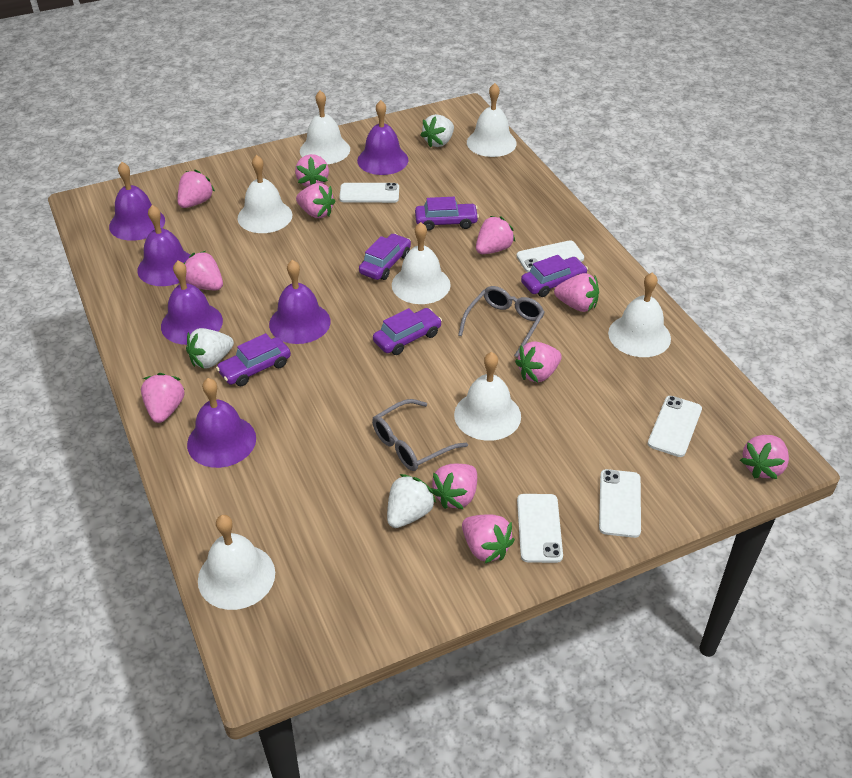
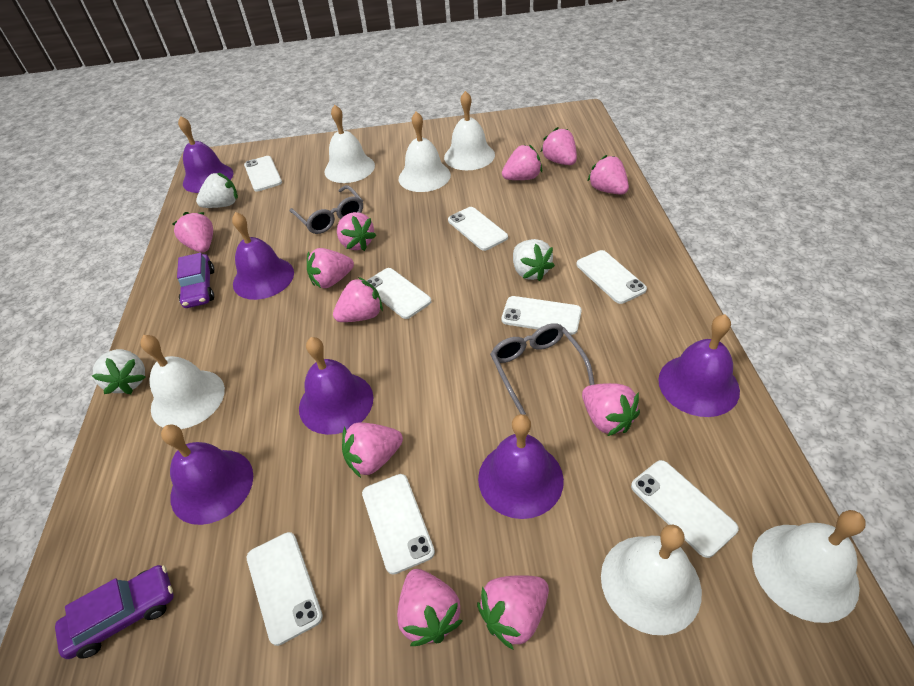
purple car: [216,333,291,386] [359,233,411,280] [373,308,442,355] [415,197,479,231] [521,255,588,297] = 5 -> [55,565,174,659] [177,253,214,308] = 2
white bell: [198,515,275,610] [238,155,292,233] [300,90,350,164] [392,222,451,304] [454,352,521,441] [467,83,517,157] [608,272,671,357] = 7 -> [140,335,225,429] [324,105,375,183] [399,112,451,192] [444,91,495,170] [601,525,702,635] [752,510,866,623] = 6
white phone: [339,183,399,203] [517,240,584,272] [517,494,563,563] [599,469,641,538] [648,396,702,457] = 5 -> [244,156,282,191] [247,532,323,646] [362,474,435,575] [366,268,432,319] [448,207,508,251] [502,296,582,335] [576,250,647,304] [631,460,739,558] = 8

